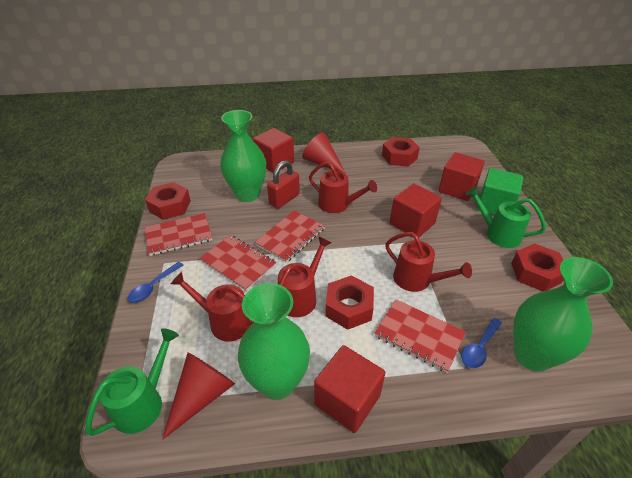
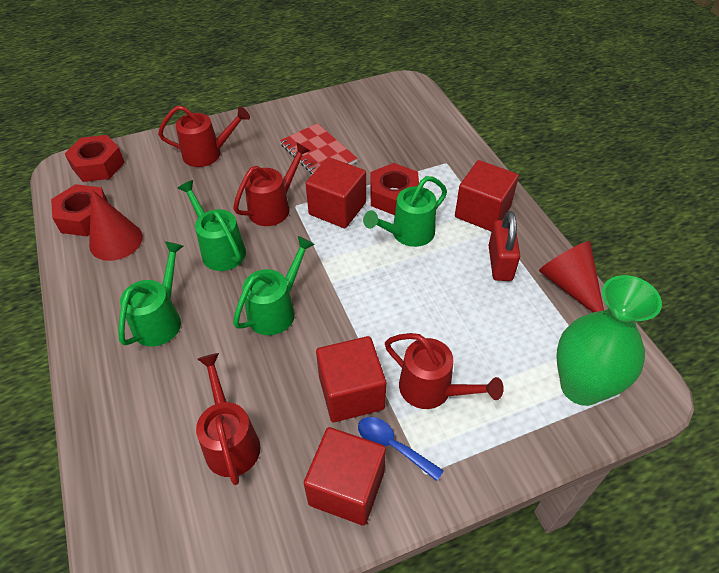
blue spoon: [128,262,184,303] [461,318,502,368] = 2 -> [358,417,444,481] = 1
green cube: [476,168,523,215] = 1 -> none = 0
green vase: [220,110,266,202] [238,283,310,400] [513,257,613,371] = 3 -> [556,275,662,406] = 1
green watering can: [85,328,179,436] [466,186,546,248] = 2 -> [118,241,183,346] [178,180,246,271] [233,236,315,335] [363,176,447,247] = 4
red notebook: [144,213,212,256] [199,235,277,291] [255,210,325,263] [374,299,466,373] = 4 -> [280,123,358,174] = 1
red nut: [145,182,191,220] [325,275,374,330] [382,137,420,167] [511,243,563,291] = 4 -> [51,184,108,236] [65,135,125,182] [370,163,419,215] = 3

